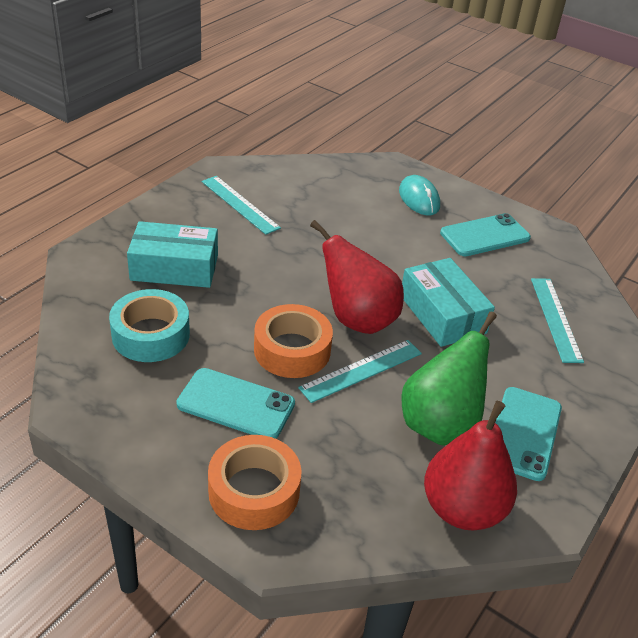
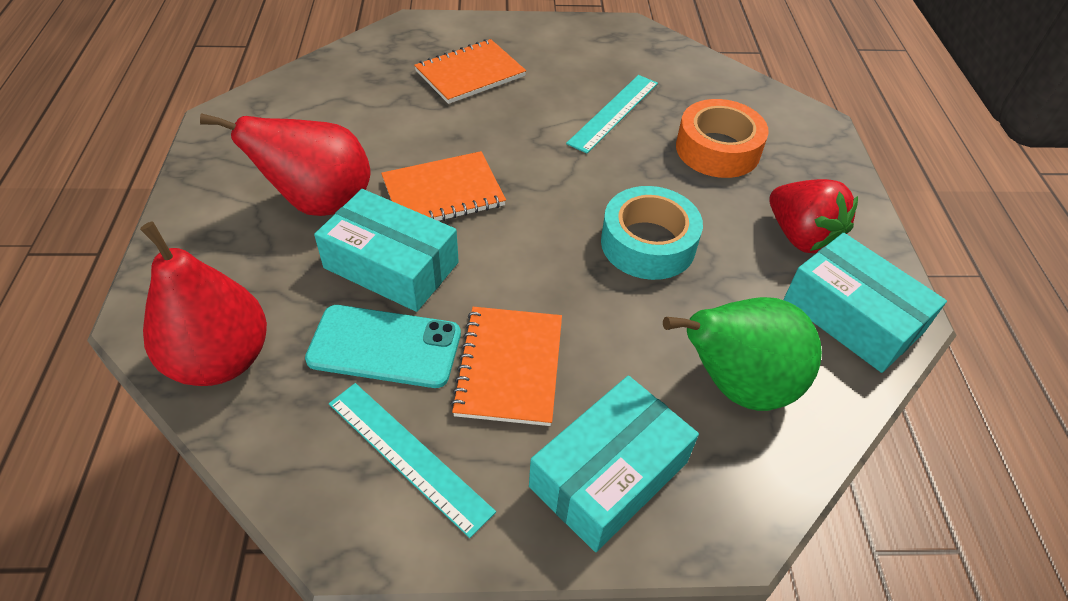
orange notebook: none = 0 -> [381,151,506,221] [414,39,526,104] [450,307,562,426] = 3
orange tape: [208,435,301,530] [254,304,333,378] = 2 -> [676,99,769,178] = 1
red strawberry: none = 0 -> [769,179,858,253] = 1
turquoise box: [127,221,218,288] [402,258,495,347] = 2 -> [314,189,459,312] [529,375,699,552] [784,233,947,373] = 3
turquoise mouse: [399,175,440,215] = 1 -> none = 0
turquoise phone: [176,368,295,439] [440,213,531,256] [496,387,562,481] = 3 -> [305,305,461,388] = 1
turquoise ruler: [202,176,281,235] [298,340,422,403] [531,278,584,363] = 3 -> [329,383,496,538] [566,75,658,153] = 2

